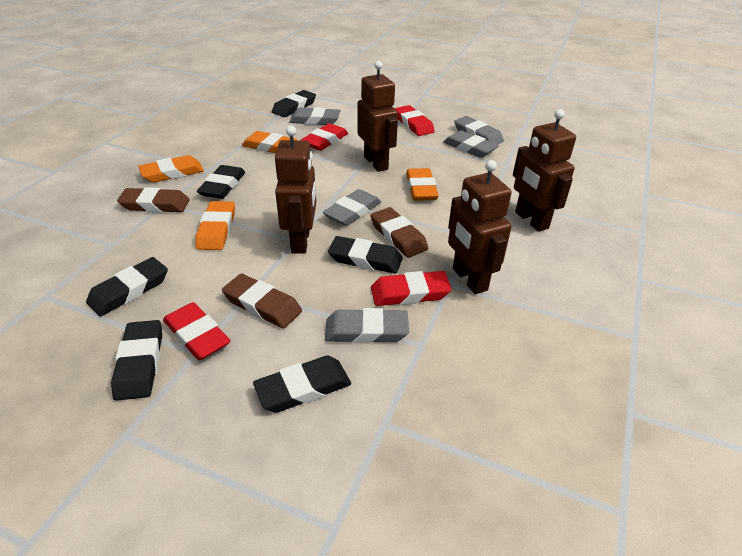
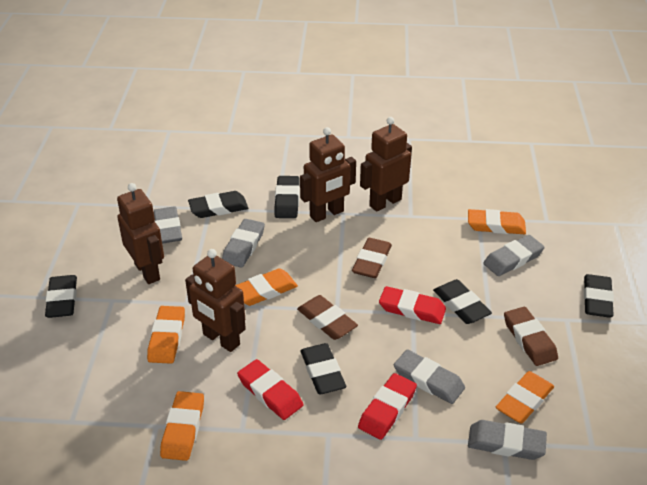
orange eraser: [138,155,204,183] [196,201,235,250] [242,131,297,153] [406,168,439,201] = 4 -> [147,306,185,364] [160,391,204,461] [235,268,298,306] [468,209,526,234] [496,371,554,424] = 5
red eraser: [163,302,231,360] [301,123,348,151] [371,271,452,306] [395,105,435,136] = 4 -> [237,359,303,420] [358,373,417,440] [379,286,446,324] = 3

